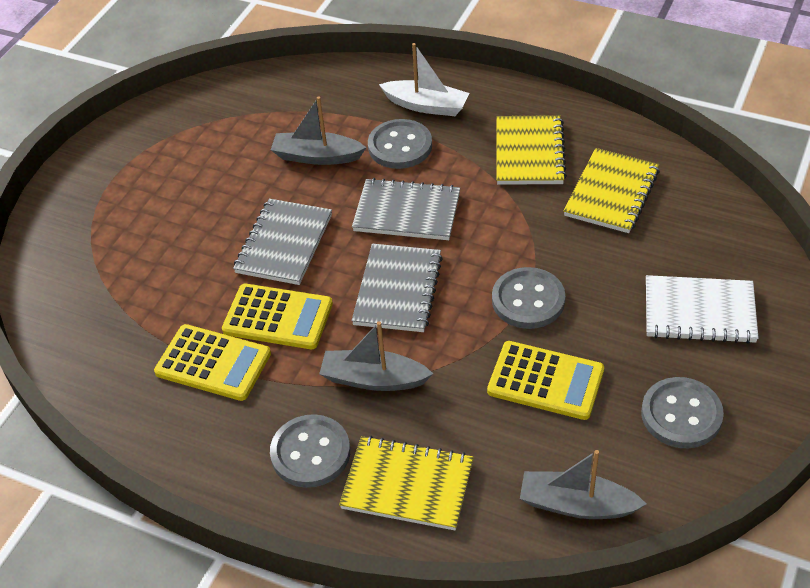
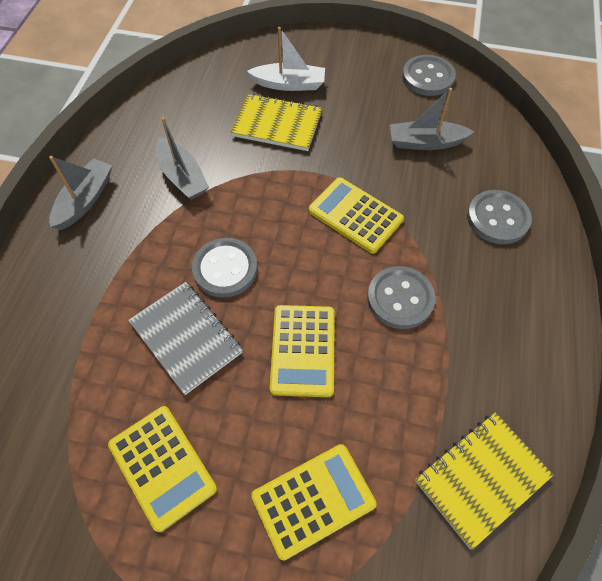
grey notebook: [233,199,332,285] [352,178,460,240] [352,244,443,332] = 3 -> [128,282,243,395] = 1
white notebook: [646,275,759,344] = 1 -> none = 0
yellow calculator: [154,324,271,401] [222,284,333,349] [487,341,604,420] = 3 -> [108,406,217,532] [251,444,376,561] [270,305,335,397] [309,177,404,254] = 4
yellow notebook: [339,436,474,530] [496,115,567,185] [564,148,660,233] = 3 -> [231,94,322,151] [415,412,553,550] = 2

